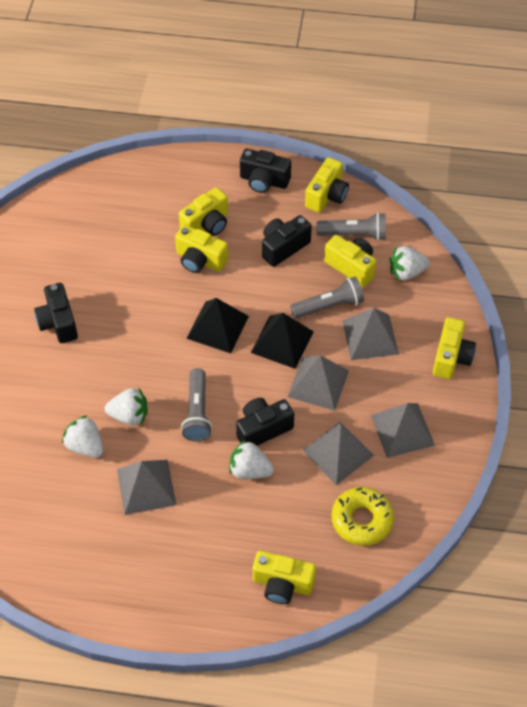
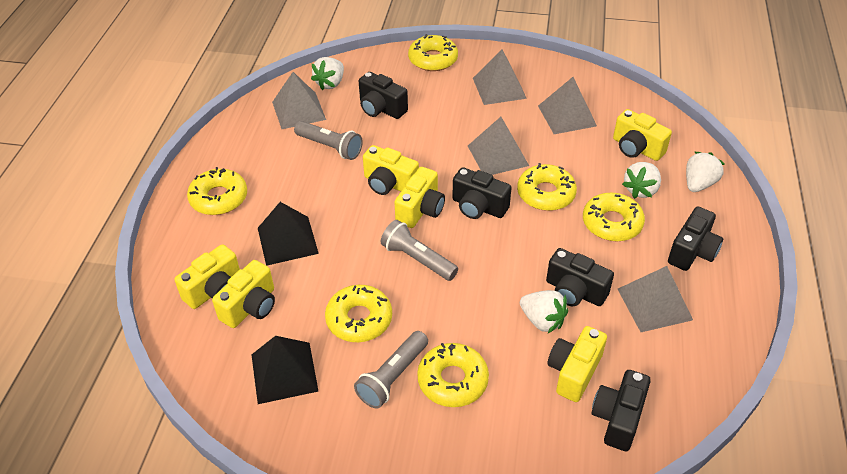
black camera: [34,283,78,343] [236,398,294,446] [240,149,291,193] [262,215,312,267] = 4 -> [359,72,408,119] [452,167,512,219] [546,248,614,306] [592,370,651,451] [668,207,723,271] = 5
yellow donut: [331,487,394,546] = 1 -> [187,167,247,215] [325,285,392,342] [408,34,458,71] [417,343,489,407] [517,163,577,211] [583,193,645,241] = 6

